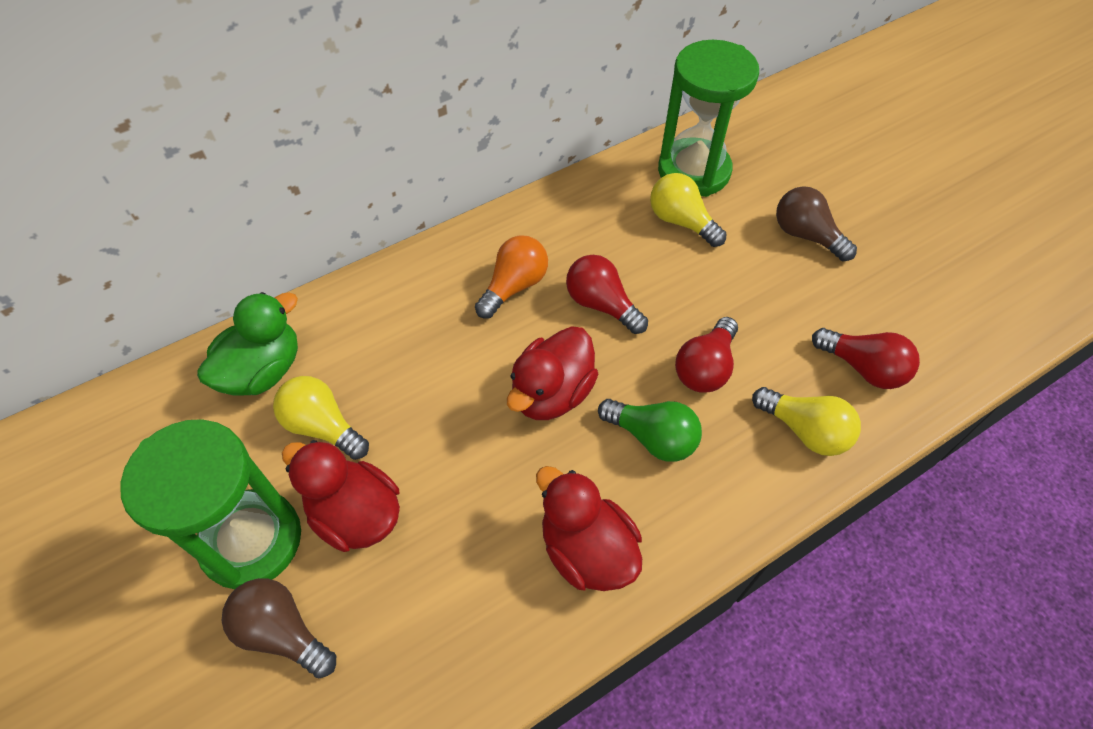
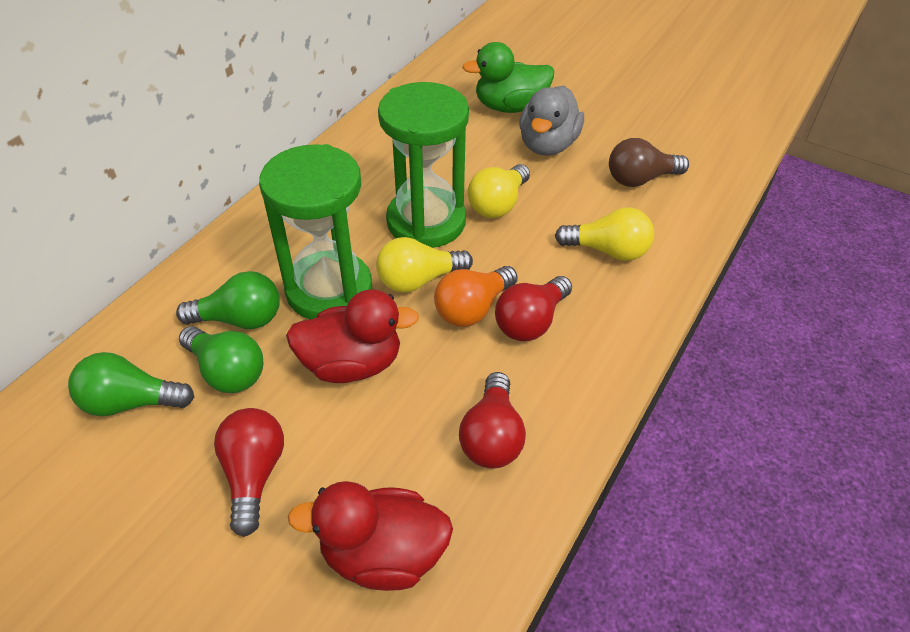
brown light bulb: [222,578,336,678] [776,186,857,261] = 2 -> [609,138,689,187] = 1
green light bulb: [598,399,702,462] = 1 -> [68,352,194,416] [176,271,280,329] [179,326,263,393] = 3
grey duck: none = 0 -> [519,85,584,156] = 1
red duck: [282,440,400,552] [507,326,598,420] [536,466,642,591] = 3 -> [286,289,419,383] [288,481,453,591] = 2

